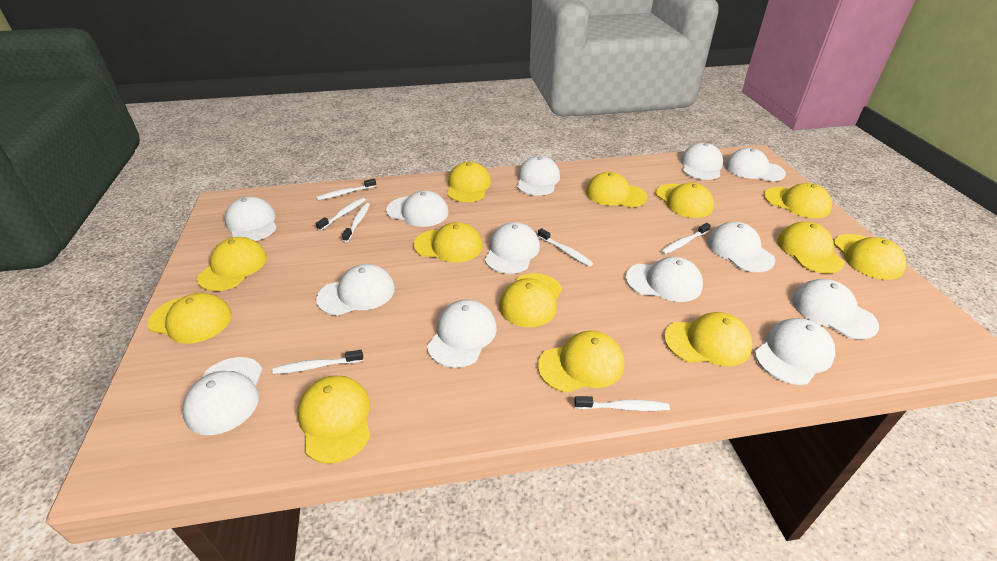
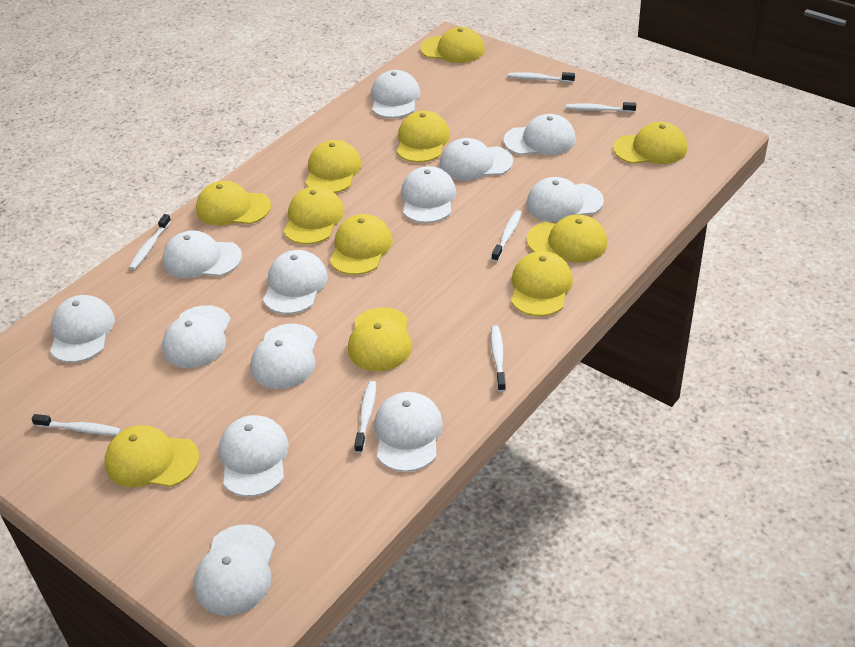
yellow cap: [148,292,232,344] [197,237,267,291] [297,376,370,464] [414,222,483,263] [447,162,491,202] [499,273,562,327] [538,331,624,393] [586,172,647,208] [656,183,714,218] [664,312,752,366] [764,183,832,218] [777,222,844,273] [834,234,906,280] = 13 -> [105,425,199,487] [196,181,271,225] [283,186,344,244] [306,140,362,193] [330,214,393,275] [348,307,412,371] [397,111,450,162] [420,27,485,63] [511,251,573,316] [527,214,607,263] [613,122,687,164] = 11

